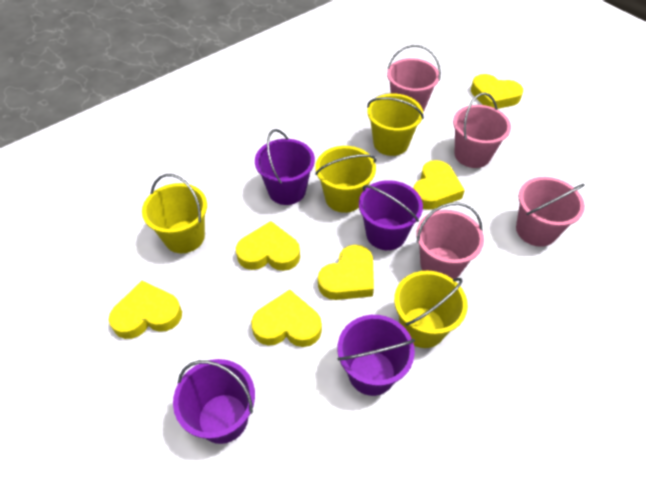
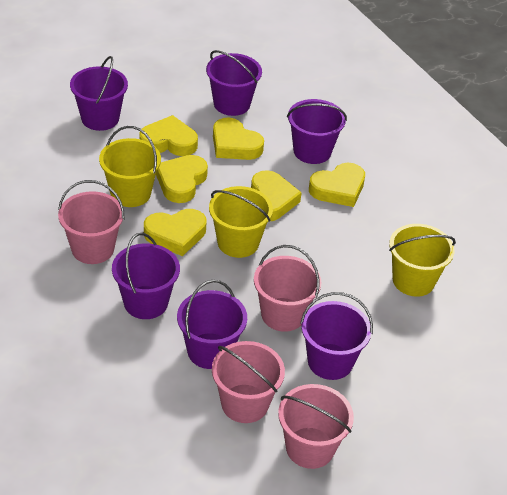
purple bucket: [173,359,255,444] [255,129,315,205] [338,315,415,396] [359,180,423,250] = 4 -> [70,56,128,131] [112,233,180,319] [177,280,247,369] [206,50,262,116] [287,99,347,164] [300,292,373,380] = 6
yellow bucket: [142,174,207,253] [315,146,376,213] [367,94,424,156] [394,270,468,348] = 4 -> [99,126,161,207] [209,186,273,258] [389,224,456,297] = 3

